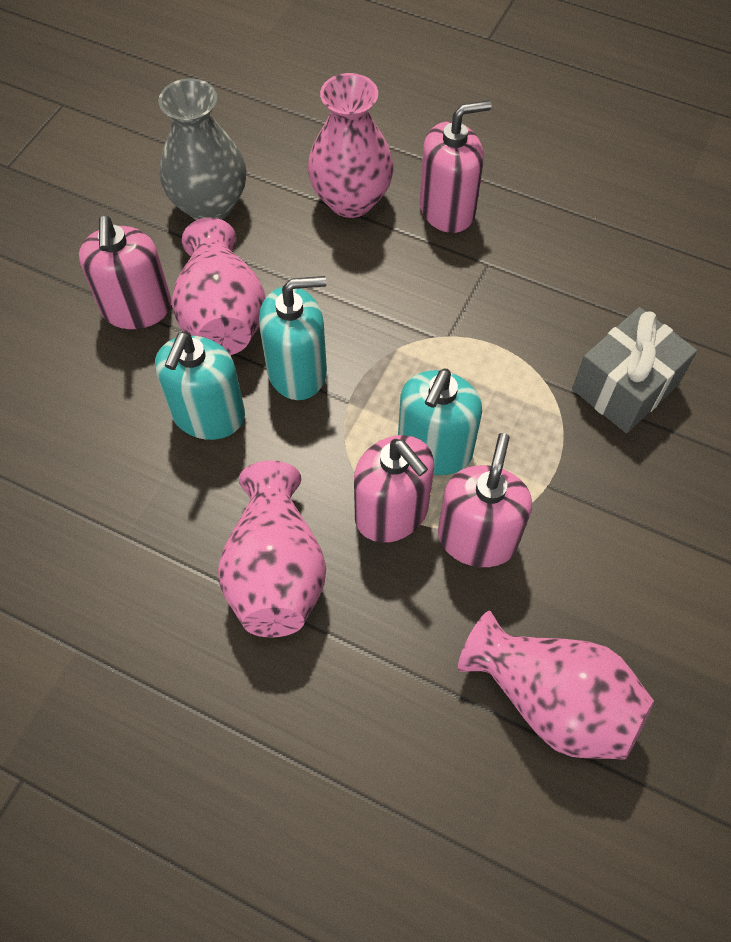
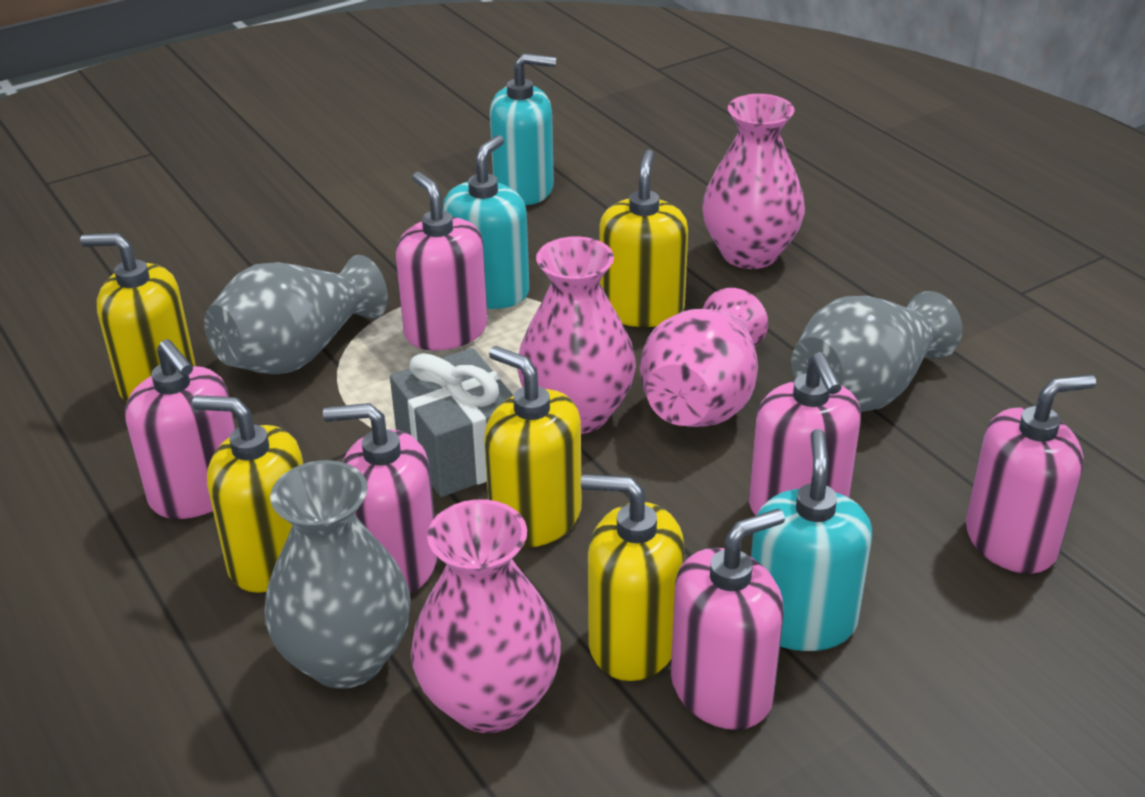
grey vase: [158,78,246,220] = 1 -> [204,255,388,374] [264,460,411,689] [791,291,963,412] = 3
pink soap dispenser: [79,216,172,329] [354,435,434,543] [420,100,491,233] [438,433,532,567] = 4 -> [125,339,236,519] [323,403,437,594] [396,172,488,350] [671,509,785,730] [749,352,861,516] [966,374,1096,574] = 6
yellow soap dispenser: none = 0 -> [80,233,196,403] [192,395,303,593] [484,346,582,548] [581,474,685,681] [599,150,688,327] = 5

